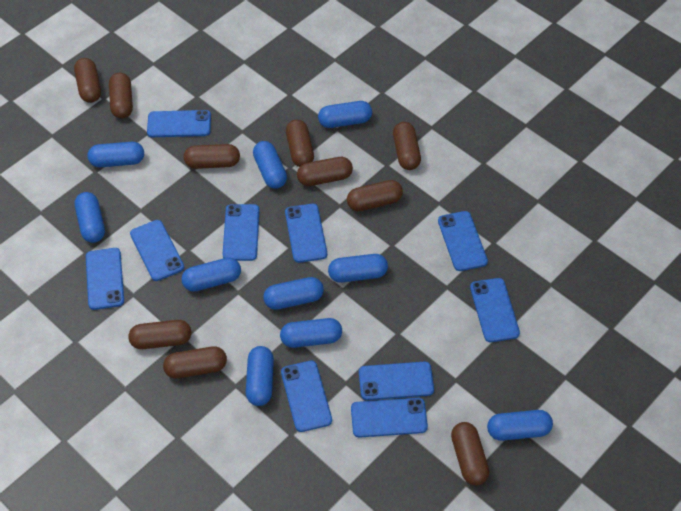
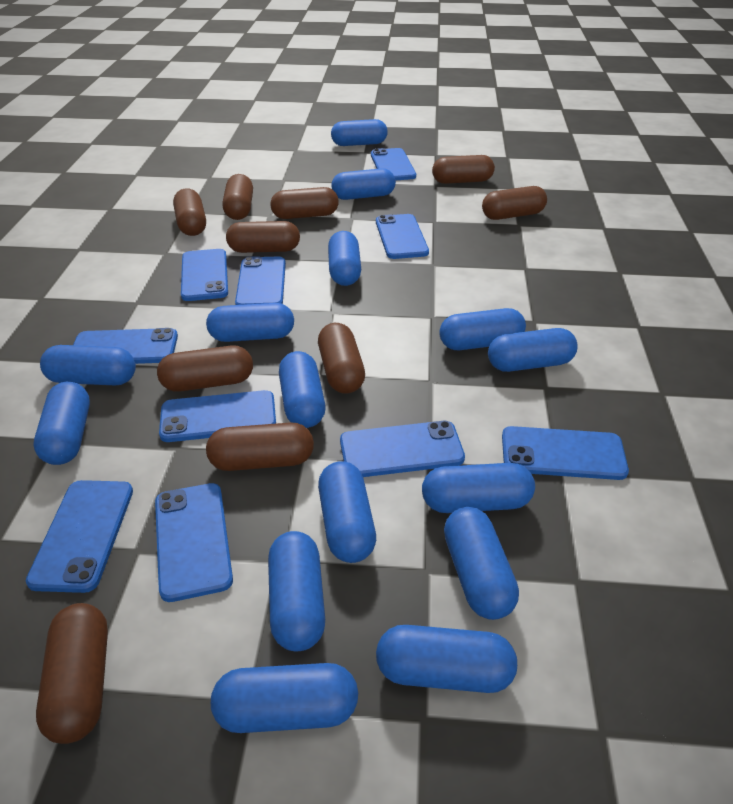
blue capsule: [75,192,105,243] [88,142,144,167] [181,257,241,292] [246,346,274,406] [253,141,287,189] [263,277,324,310] [280,318,342,348] [318,101,372,128] [328,254,388,283] [487,410,553,441] = 10 -> [34,382,90,465] [40,345,136,386] [206,303,294,342] [211,663,358,733] [268,531,325,651] [279,351,325,428] [318,462,376,563] [328,231,361,286] [331,119,388,146] [331,168,396,200] [376,625,517,693] [422,463,535,513] [439,308,526,350] [444,507,519,620] [488,328,578,372] = 15

